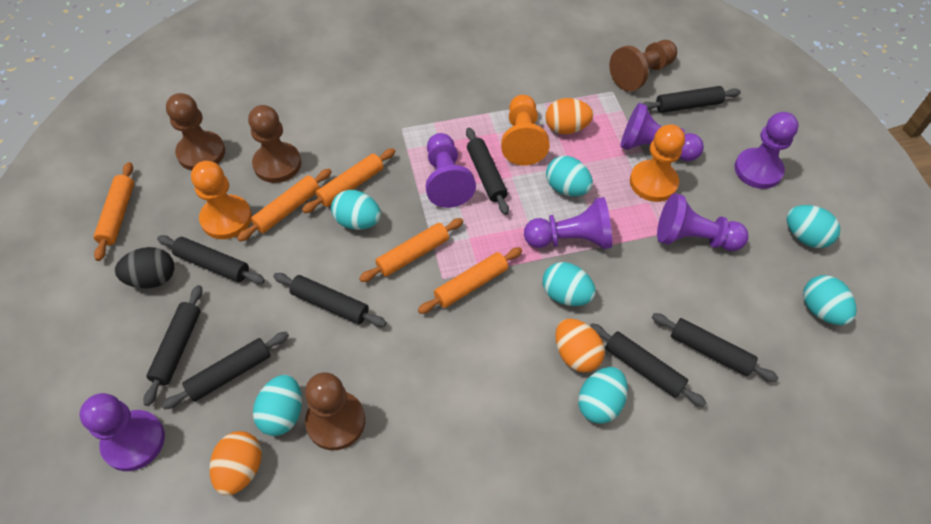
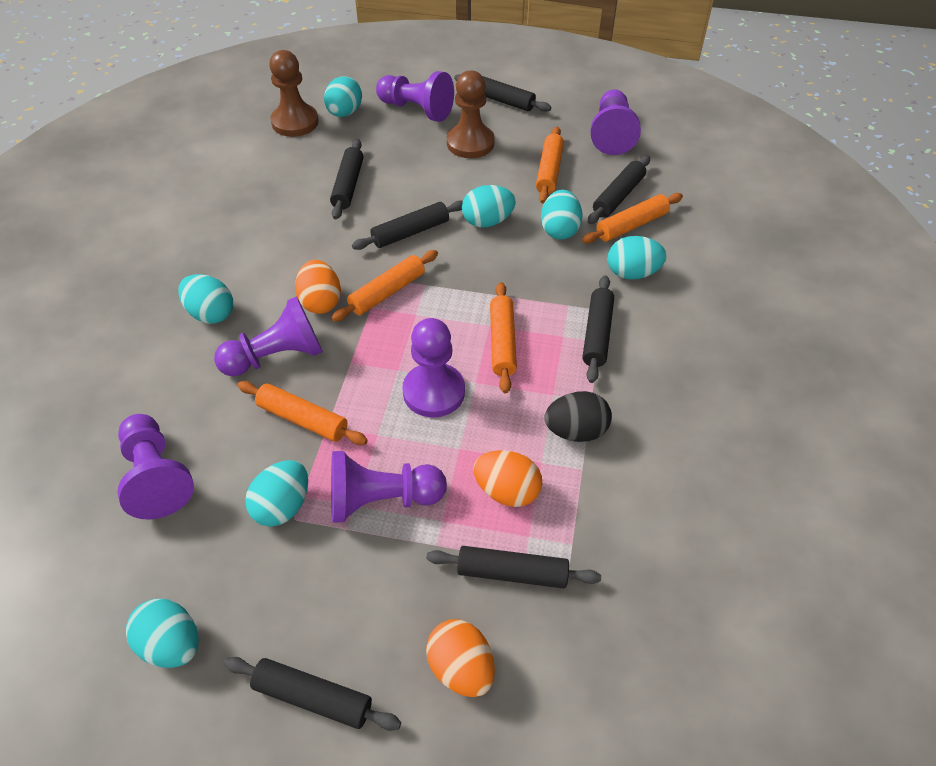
black rolling pin: [143,285,203,406] [157,235,265,284] [162,332,289,409] [273,273,386,327] [466,128,509,215] [590,323,706,407] [642,86,741,113] [652,313,779,382] = 8 -> [224,657,401,731] [330,139,364,220] [352,200,463,250] [426,546,601,589] [454,74,551,112] [582,275,614,383] [588,155,650,224] = 7
brown pawn: [166,93,225,171] [248,105,301,183] [305,372,365,450] [609,40,677,91] = 4 -> [269,50,319,137] [447,70,495,158] = 2
orange pawn: [191,161,252,239] [501,95,550,165] [630,124,685,202] = 3 -> none = 0

